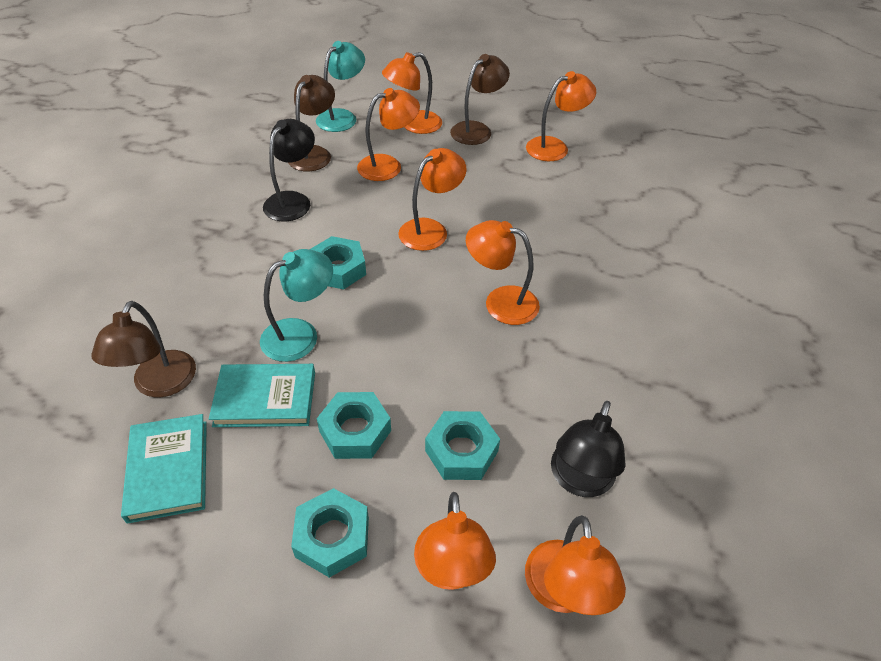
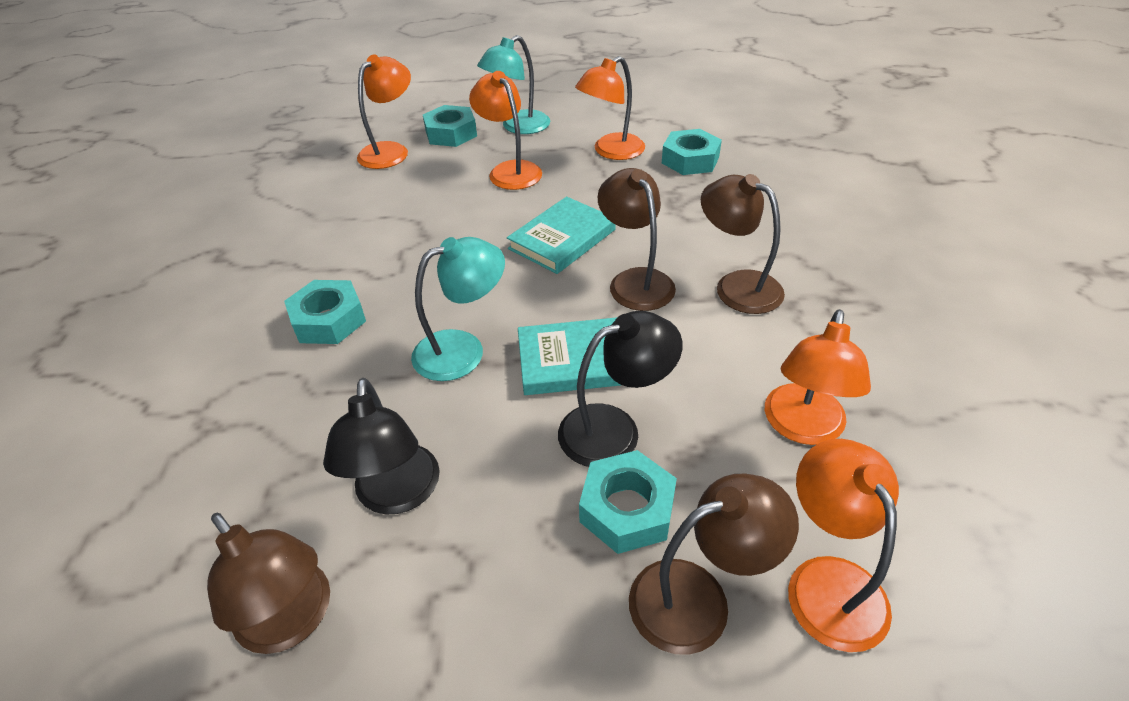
brown lamp: [91,301,196,397] [288,75,335,171] [450,54,510,145] = 3 -> [207,513,330,654] [598,168,676,311] [629,474,799,655] [701,174,785,314] = 4
orange lamp: [357,88,420,181] [382,52,442,134] [398,148,467,251] [414,492,496,590] [466,220,540,325] [525,515,626,615] [526,71,596,161] = 7 -> [357,54,411,169] [469,71,542,190] [575,56,645,160] [765,309,871,445] [788,439,899,652] = 5

